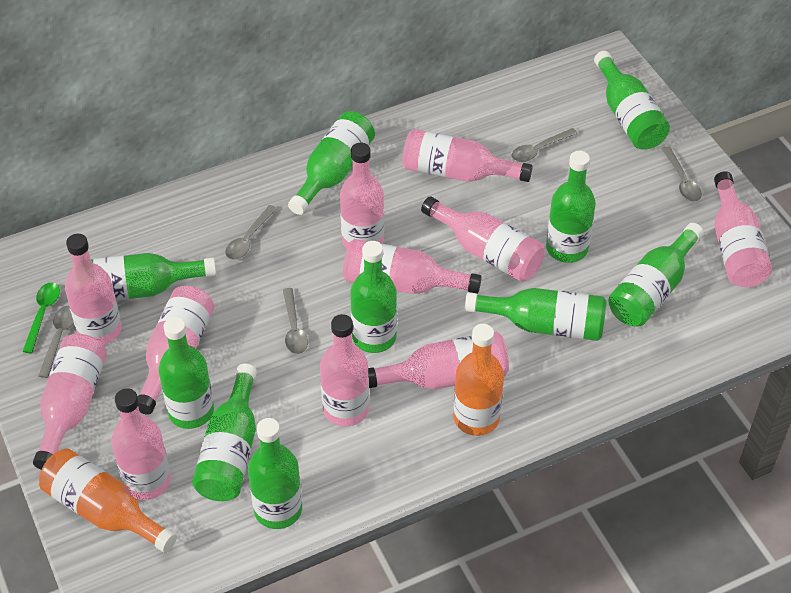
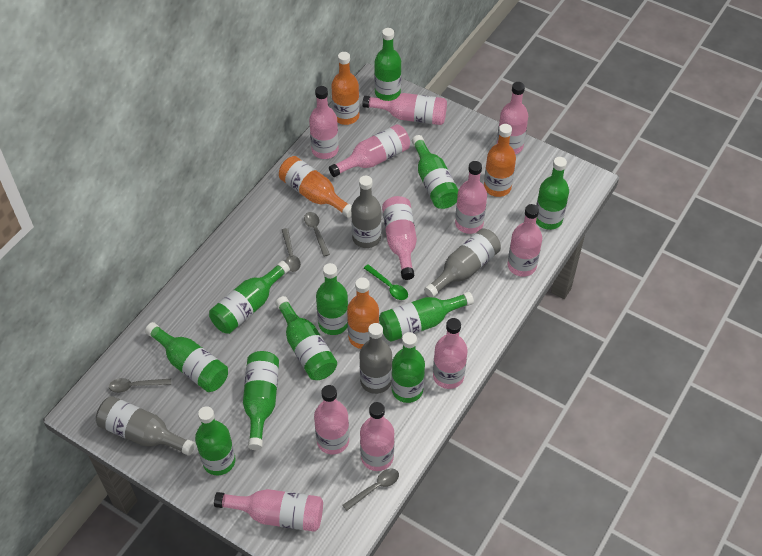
green bottle: [91,253,216,301] [159,317,214,429] [192,364,257,501] [248,418,302,529] [288,111,375,215] [350,241,397,353] [465,288,607,341] [546,151,596,263] [594,51,670,150] [608,223,704,327] = 10 -> [145,322,228,392] [195,406,235,475] [209,261,290,334] [243,351,279,450] [275,296,337,380] [316,263,348,335] [374,28,401,99] [379,292,474,342] [391,332,425,403] [412,135,458,209] [536,157,569,230] = 11
grey bottle: none = 0 -> [96,396,195,456] [351,176,381,248] [359,323,392,394] [424,228,501,297] = 4
grey spoon: [38,306,74,378] [225,205,277,260] [283,288,308,354] [512,128,578,162] [662,146,702,201] = 5 -> [109,378,171,393] [282,228,301,272] [304,212,330,257] [343,469,399,511] = 4
orange bottle: [39,448,177,553] [453,324,504,436] = 2 -> [279,156,352,218] [331,52,360,125] [347,278,379,349] [484,124,516,197] = 4

